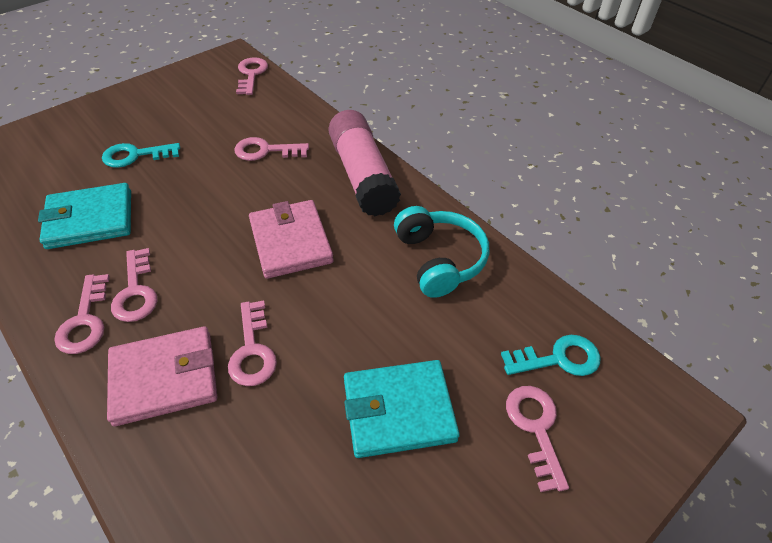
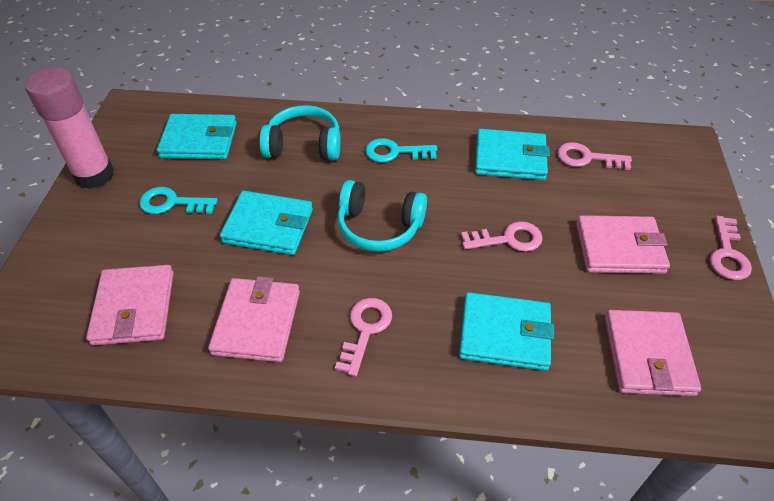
pink key: [54,274,110,354] [111,248,158,322] [228,301,277,386] [234,137,309,161] [236,57,268,95] [506,386,569,492] = 6 -> [335,298,392,376] [461,221,543,252] [557,142,632,170] [710,216,752,280] = 4
pink wallet: [107,326,217,426] [249,200,334,279] = 2 -> [86,265,174,346] [208,276,300,362] [576,215,670,274] [605,310,701,396] = 4
turquoise headphones: [394,206,489,298] = 1 -> [259,105,340,161] [337,180,427,252] = 2
turquoise wallet: [38,183,131,249] [344,360,460,458] = 2 -> [157,114,237,159] [220,191,313,255] [459,292,554,371] [475,129,550,180] = 4

